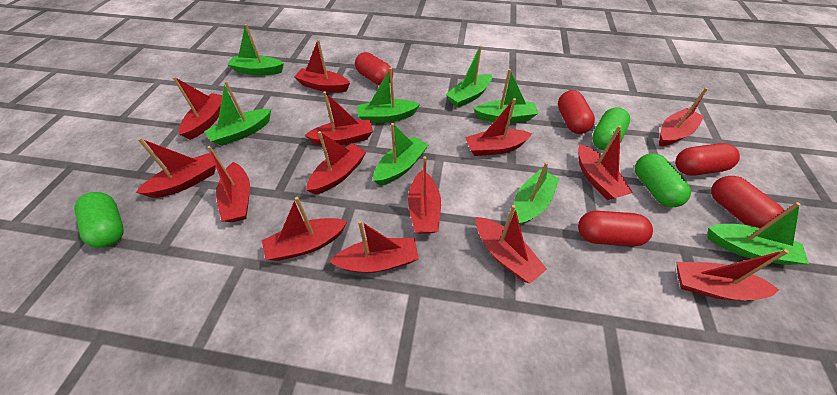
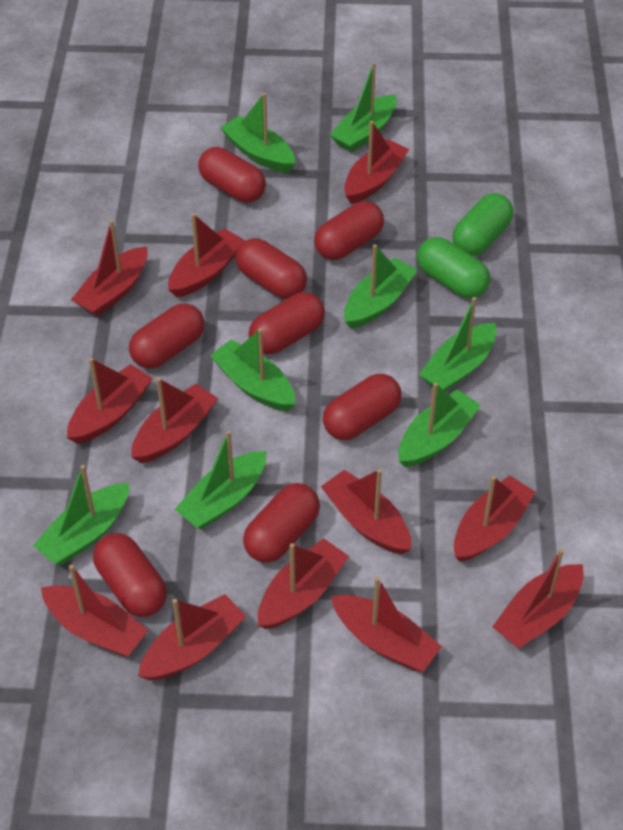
green capsule: [74,192,123,248] [592,107,630,150] [635,153,691,207] = 3 -> [417,237,490,298] [452,193,514,256] = 2
red boat: [135,138,216,198] [172,77,222,140] [207,146,250,222] [262,197,348,261] [294,39,350,92] [305,91,373,146] [306,131,366,195] [329,220,419,273] [408,156,441,234] [465,98,532,156] [476,205,547,283] [578,125,633,200] [659,88,708,146] [677,249,789,300] = 14 -> [41,565,148,657] [67,358,153,444] [71,220,148,317] [131,378,218,463] [138,594,246,680] [168,213,245,297] [258,538,349,629] [321,469,411,554] [331,577,442,672] [344,121,409,204] [454,475,536,562] [492,548,584,649] = 12
red capsule: [355,52,393,86] [558,90,595,134] [578,211,653,246] [675,143,740,176] [711,176,784,228] = 5 -> [93,533,167,617] [129,303,205,369] [198,147,266,203] [236,238,307,299] [243,483,320,563] [249,292,325,354] [314,201,384,260] [323,374,402,440] = 8

